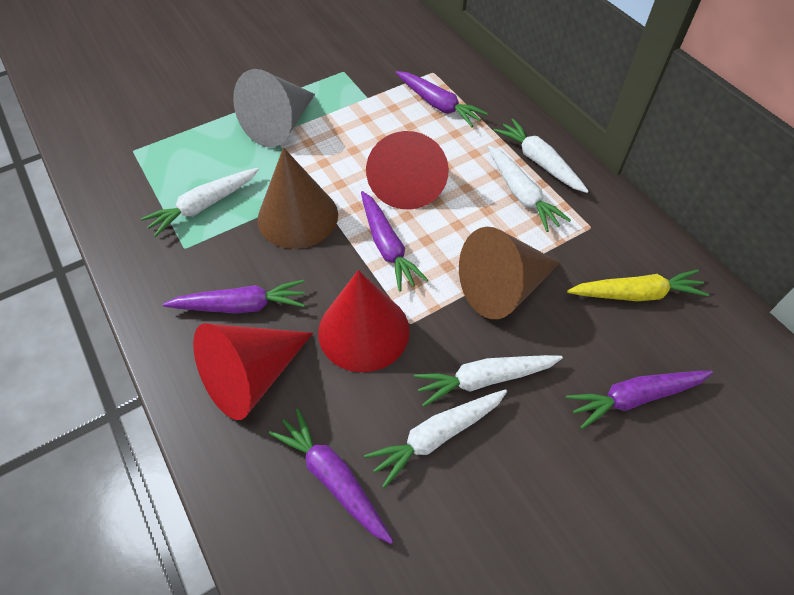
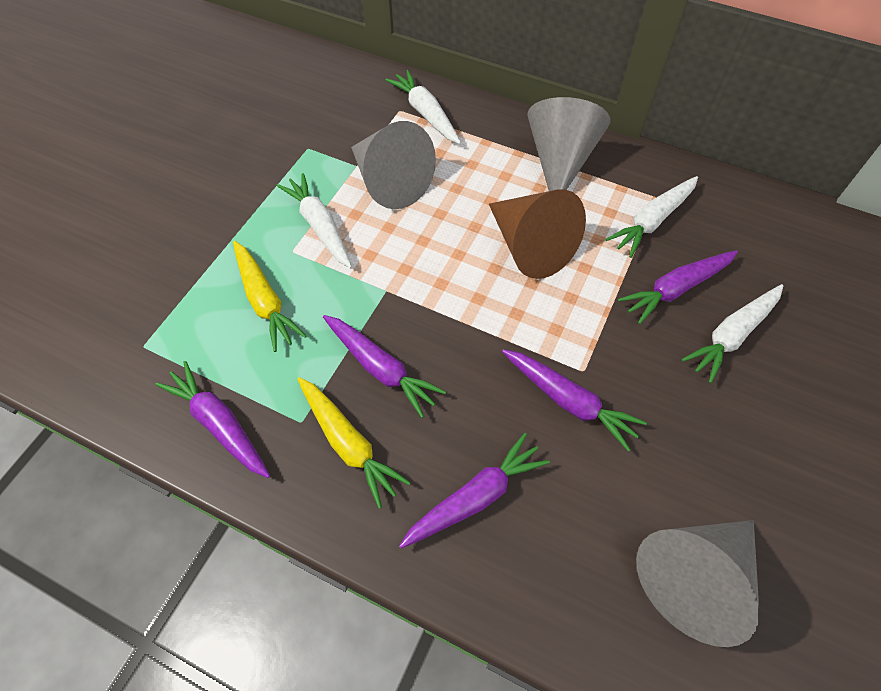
brown cone: [257,147,338,249] [459,227,560,319] = 2 -> [489,189,586,279] = 1
grey cone: [233,69,315,147] = 1 -> [351,121,436,209] [527,97,611,191] [636,520,759,647] = 3
red cone: [193,323,313,420] [318,270,410,373] [366,131,449,209] = 3 -> none = 0
white carrot: [141,168,259,237] [364,389,507,488] [414,355,563,407] [488,145,571,232] [494,119,589,193] = 5 -> [276,173,352,268] [385,70,461,144] [605,176,698,258] [681,284,784,383] = 4
yellow carrot: [567,269,709,301] = 1 -> [233,241,307,352] [297,377,411,509] = 2

